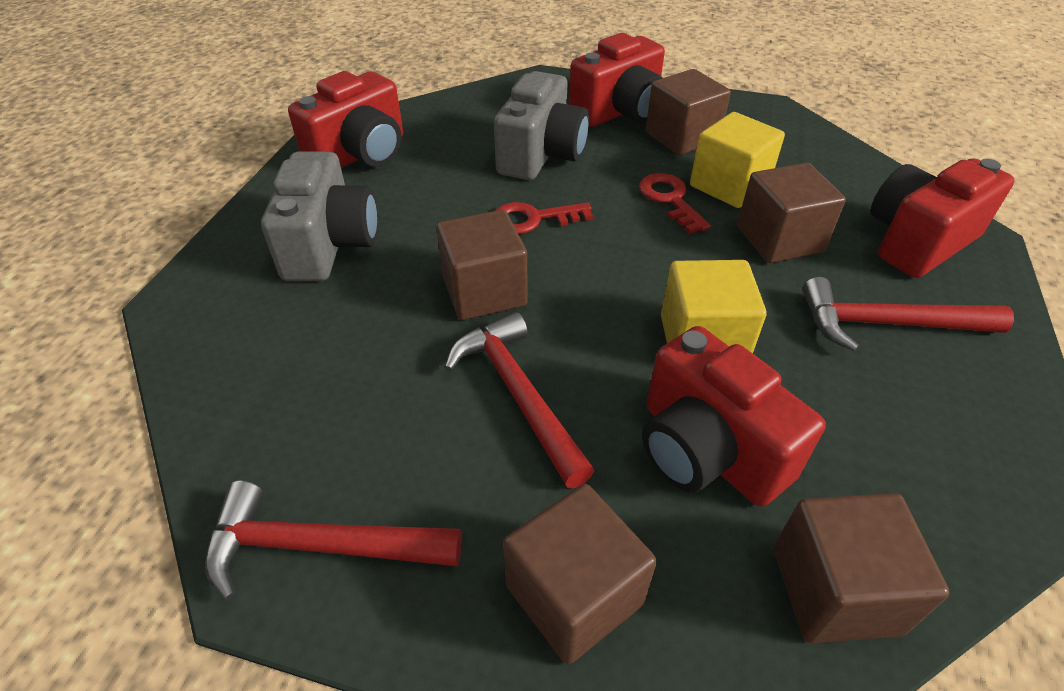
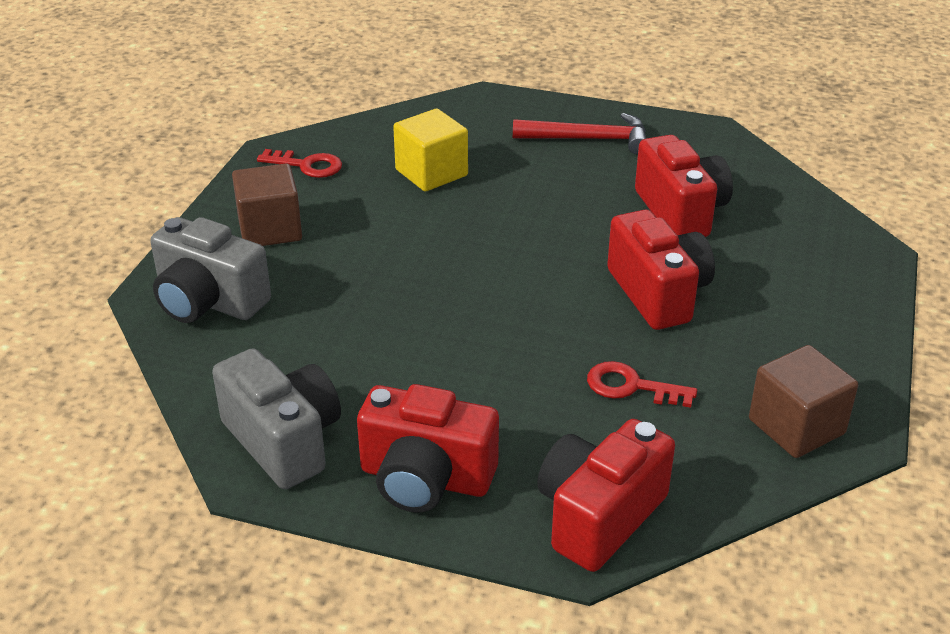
brown cube: [436,210,528,320] [503,484,657,665] [646,69,731,155] [737,163,846,263] [774,493,949,643] = 5 -> [232,164,302,246] [749,345,858,458] = 2
red hammer: [205,481,462,601] [445,312,595,488] [802,277,1014,351] = 3 -> [513,113,646,154] = 1
yellow cube: [661,260,767,353] [690,112,785,208] = 2 -> [393,109,468,191] = 1

